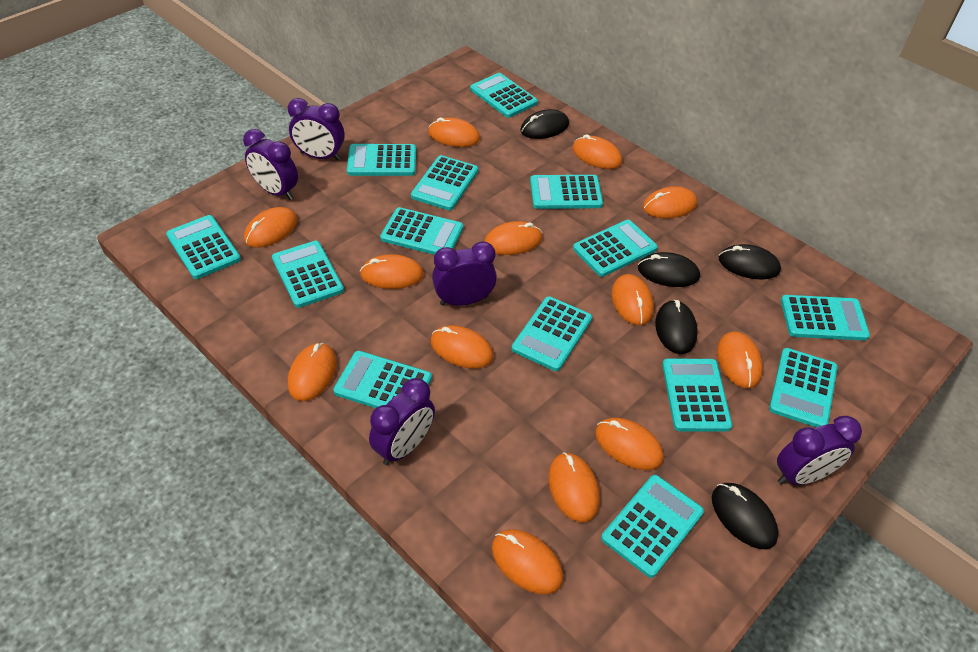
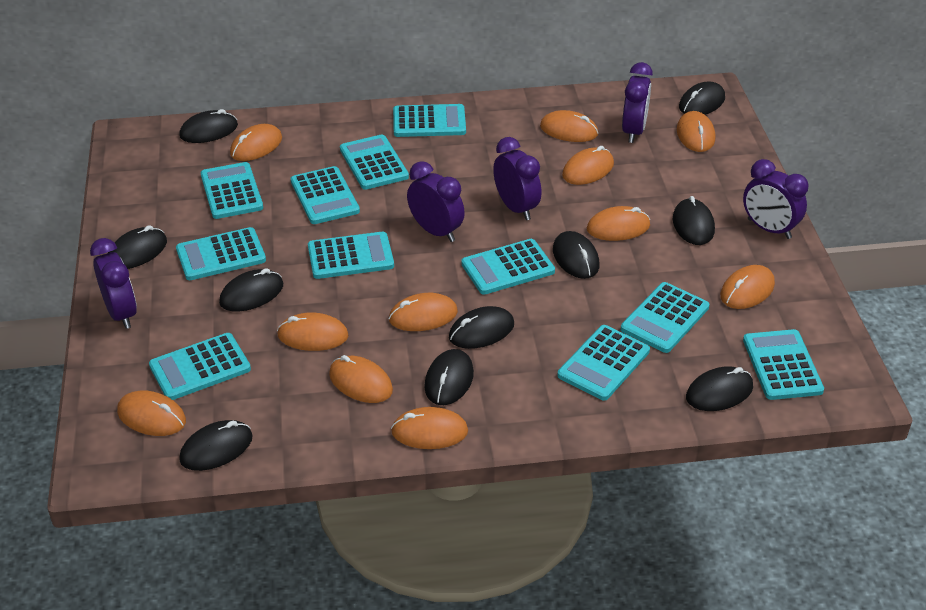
black mouse: [520,109,569,139] [638,252,700,287] [655,300,698,354] [712,483,779,549] [719,244,781,280] = 5 -> [108,225,167,269] [179,109,238,143] [179,420,253,471] [219,268,283,312] [424,349,474,405] [449,306,514,349] [553,231,599,279] [673,196,715,245] [679,81,725,115] [686,366,753,411] = 10
orange mouse: [244,207,297,248] [288,343,337,401] [360,254,424,289] [428,117,480,147] [431,325,494,368] [484,221,542,255] [492,529,563,594] [548,452,600,522] [573,134,622,169] [595,418,663,470] [612,274,654,325] [643,186,697,218] [717,331,763,388] = 13 -> [117,391,186,436] [230,124,282,161] [277,313,348,351] [329,355,393,403] [389,293,458,331] [391,407,468,449] [540,110,598,142] [562,146,614,185] [587,206,650,241] [677,111,715,152] [720,265,775,309] = 11
turquoise calculator: [166,215,241,279] [272,241,344,308] [333,351,432,408] [347,144,416,176] [380,207,463,255] [411,155,478,210] [470,73,538,118] [512,296,592,371] [530,175,603,209] [573,220,658,277] [601,475,704,578] [662,359,732,431] [769,348,838,427] [781,295,870,341] = 14 -> [149,333,251,400] [176,227,266,280] [201,162,263,219] [291,166,360,224] [308,232,394,279] [340,135,409,190] [393,104,466,137] [461,239,555,295] [557,325,650,401] [621,282,710,353] [743,329,824,400] = 11

